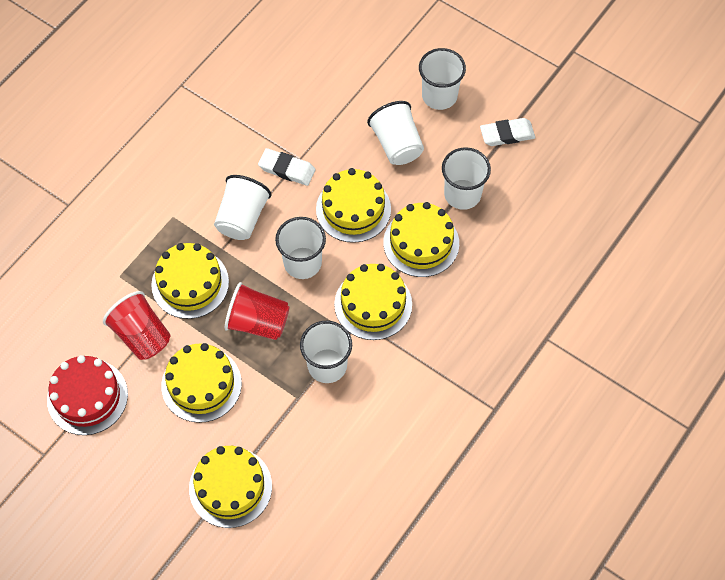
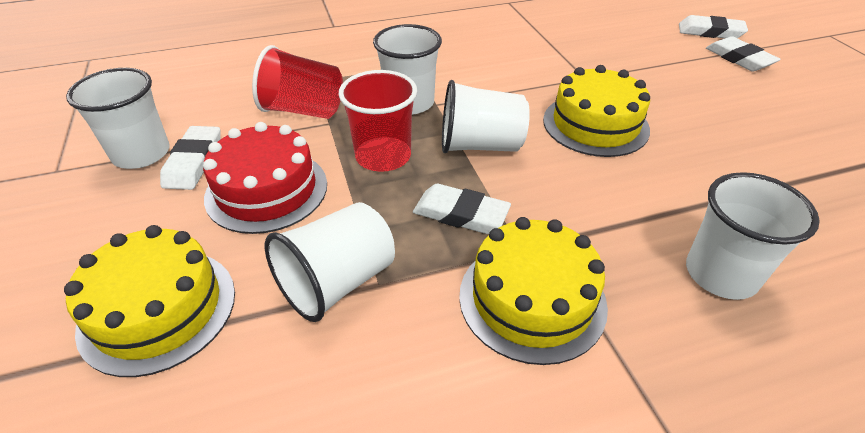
white cup: [214,175,272,240] [275,217,326,279] [300,321,352,383] [367,101,424,165] [419,48,466,110] [442,147,491,210] = 6 -> [66,68,170,169] [265,202,395,322] [373,24,442,115] [442,80,530,153] [686,172,820,300] = 5
white eraser: [258,148,316,186] [480,118,535,146] = 2 -> [160,126,220,190] [413,184,511,234] [679,15,748,38] [706,36,781,72] = 4
yellow cake: [151,243,229,319] [161,343,242,423] [189,446,272,528] [316,168,391,243] [334,264,412,340] [383,202,459,277] = 6 -> [64,225,235,377] [459,217,608,365] [543,65,650,157] = 3

